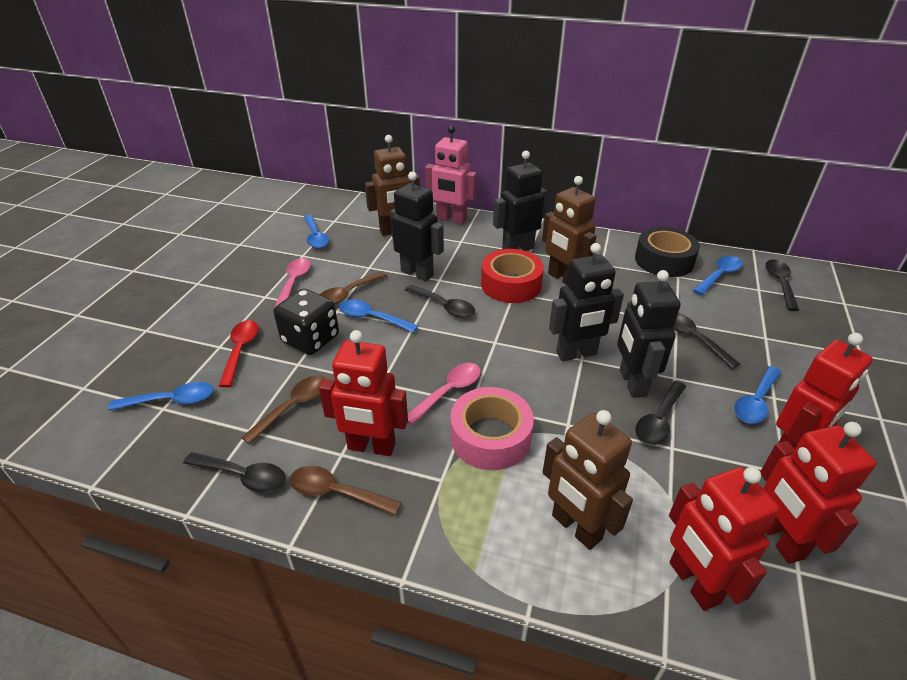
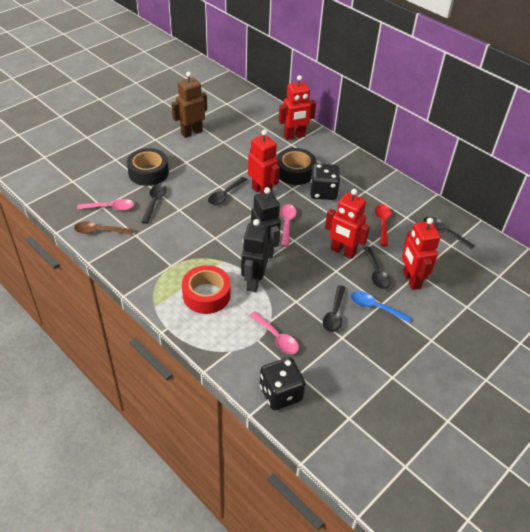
black dice: [273,289,339,355] = 1 -> [260,357,305,410] [310,164,340,200] = 2
black robot: [390,171,444,281] [493,151,547,251] [549,243,624,361] [617,270,681,398] = 4 -> [241,219,269,292] [251,187,281,259] = 2
black tape: [635,227,700,277] = 1 -> [127,148,169,186] [277,148,316,185] = 2
blue spoon: [108,382,214,411] [304,215,329,249] [339,299,418,333] [693,256,743,295] [734,366,781,424] = 5 -> [350,291,412,323] = 1
brown robot: [365,135,420,236] [542,176,596,285] [543,410,633,550] = 3 -> [171,71,207,138] = 1
brown spoon: [241,375,326,444] [290,466,401,515] [320,271,387,304] = 3 -> [74,221,133,234] = 1
pink robot: [425,125,477,225] = 1 -> none = 0
pink spoon: [274,258,311,308] [408,363,481,425] = 2 -> [77,199,134,211] [249,311,299,354] [280,204,297,247] = 3
pink tape: [450,387,534,470] = 1 -> none = 0

